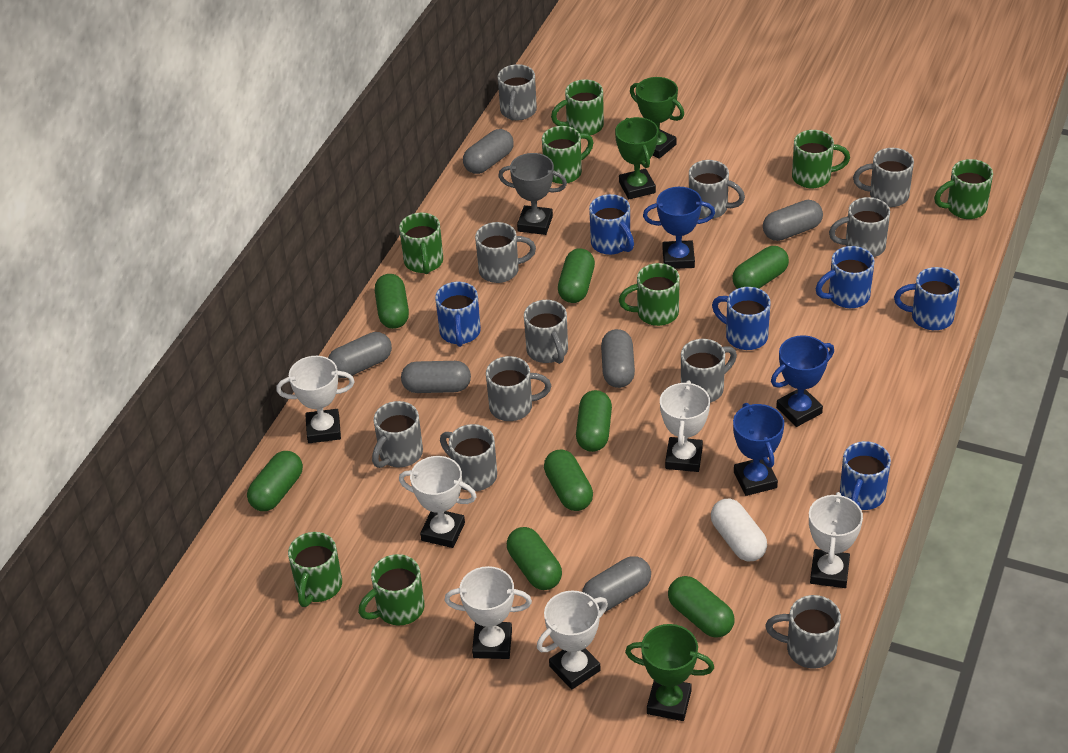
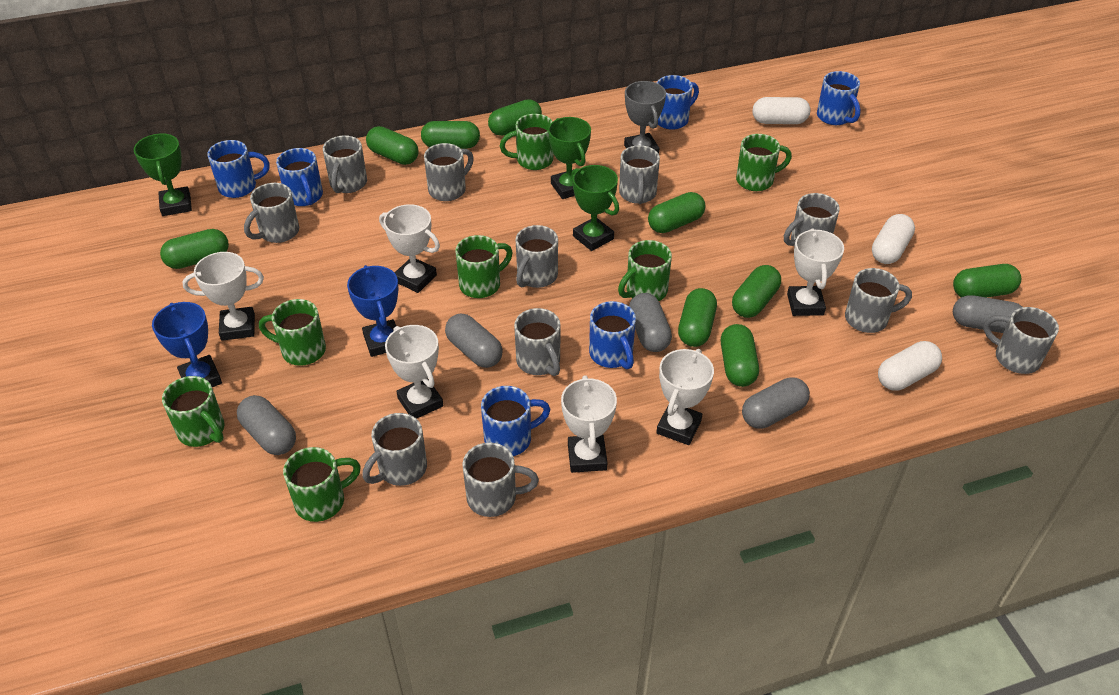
blue trophy: [643,187,715,269] [733,403,784,496] [771,335,834,427] = 3 -> [152,302,222,387] [347,265,398,357] = 2
green capsule: [247,451,303,511] [375,274,409,329] [507,527,562,590] [544,450,593,511] [558,248,595,303] [576,390,612,452] [668,576,734,638] [733,246,789,289] = 8 -> [160,229,229,269] [366,126,419,165] [421,121,480,149] [488,99,542,136] [648,192,706,233] [678,288,717,347] [721,324,759,387] [732,265,781,318] [953,264,1021,298] = 9
green mug: [288,532,342,607] [358,554,424,626] [399,213,443,274] [542,126,593,184] [551,79,604,136] [619,263,680,326] [792,130,850,188] [934,159,993,219] = 8 -> [162,376,225,447] [259,299,326,366] [283,447,361,522] [456,235,513,298] [500,114,553,170] [618,240,672,301] [736,134,792,191] = 7
grey capsule: [328,332,392,378] [401,361,471,393] [463,129,514,174] [582,556,651,612] [601,329,635,388] [763,200,823,241] = 6 -> [237,395,296,455] [445,314,503,368] [629,293,672,352] [742,377,810,429] [953,295,1022,333] = 5
white capsule: [711,499,767,561] = 1 -> [752,97,810,124] [872,214,915,264] [878,341,942,391] = 3

